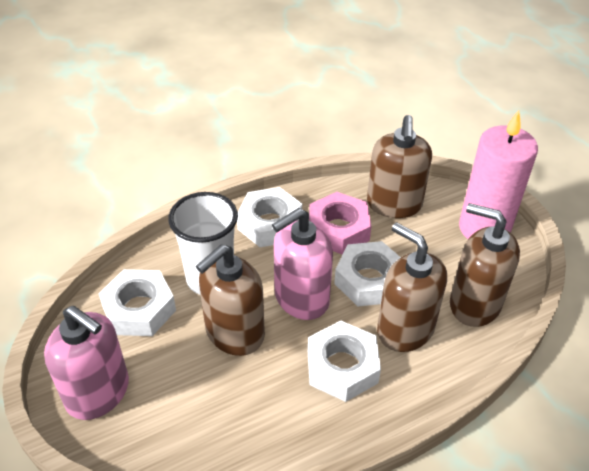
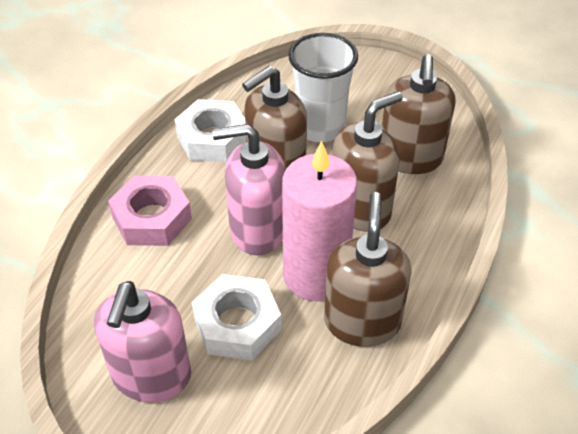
white nut: [99,269,176,336] [237,187,302,247] [308,320,381,402] [334,241,401,306] = 4 -> [174,99,246,162] [192,274,281,361] = 2

